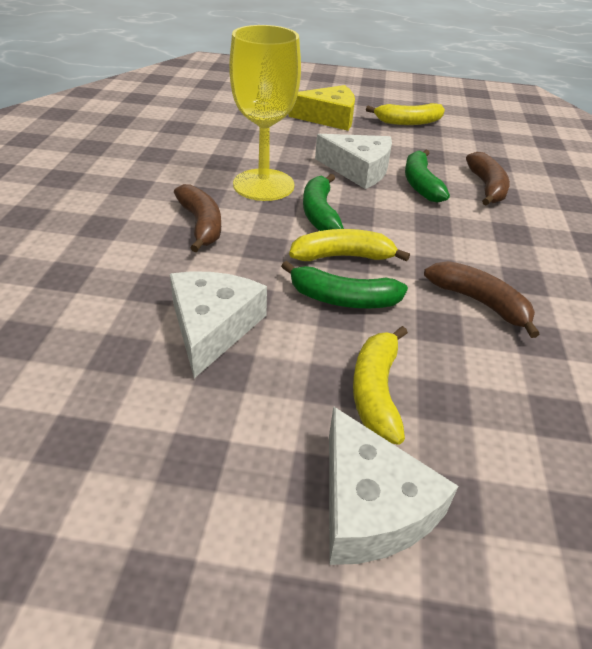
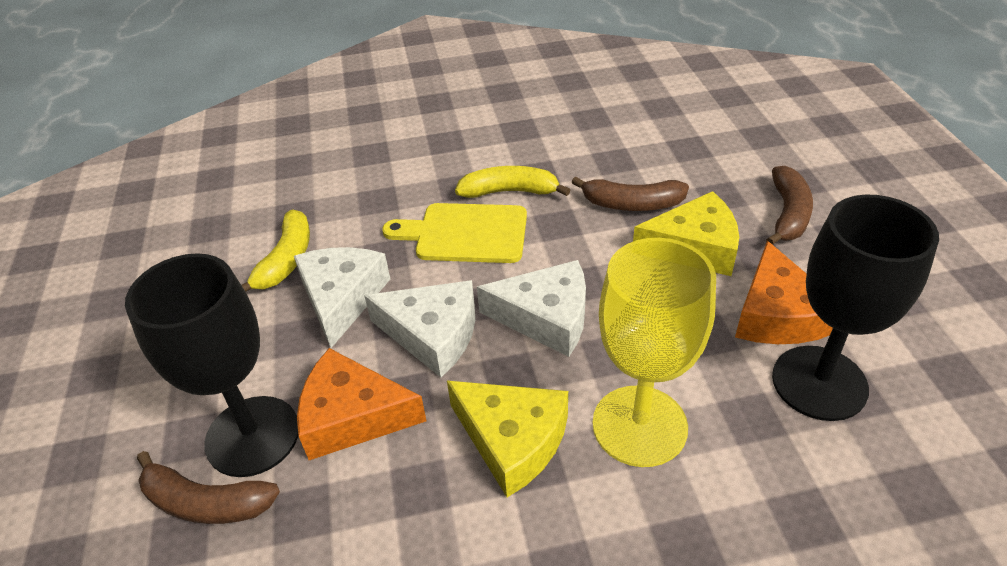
black goblet: none = 0 -> [125,253,298,477] [772,195,939,421] = 2
green banana: [281,261,408,308] [303,174,344,231] [405,150,450,203] = 3 -> none = 0
orange cheese: none = 0 -> [297,348,427,460] [735,241,833,344] = 2
yellow banana: [289,229,410,262] [353,326,408,445] [366,103,445,125] = 3 -> [242,210,310,292] [455,166,570,198] = 2
yellow cheese: [288,85,355,131] = 1 -> [447,381,568,497] [633,191,739,276] = 2
yellow cutting board: none = 0 -> [382,203,527,263] = 1

